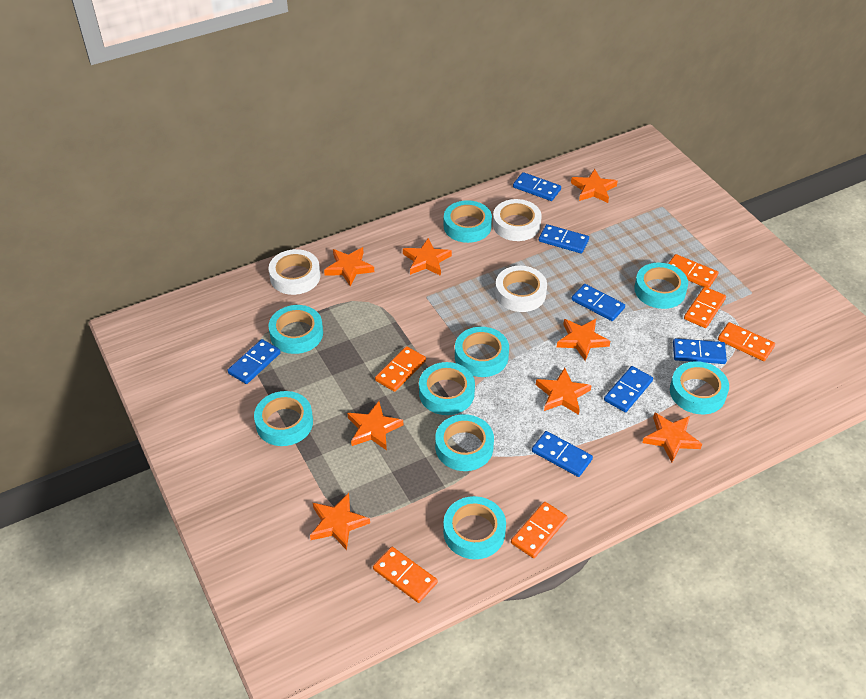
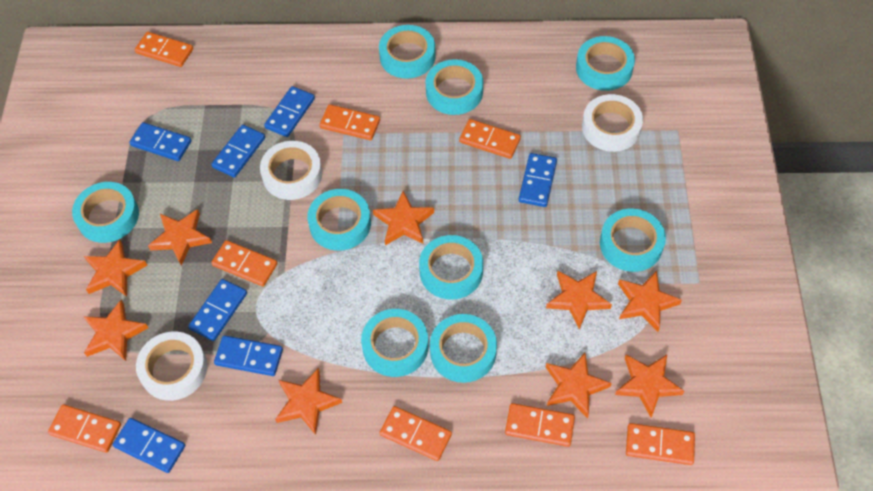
orange domino: [373,547,437,603] [375,346,426,392] [511,502,567,558] [668,254,718,288] [684,287,726,328] [718,322,775,361] = 6 -> [48,404,121,453] [135,32,193,67] [211,240,277,286] [320,104,380,140] [380,406,452,461] [459,119,521,159] [505,403,575,447] [626,423,695,465] = 8
orange star: [310,493,370,550] [324,247,374,286] [347,401,403,450] [403,238,452,276] [536,368,592,415] [557,319,610,361] [571,169,618,203] [642,412,702,462] = 8 -> [84,239,147,297] [84,300,148,361] [148,209,212,266] [275,368,342,435] [373,191,434,245] [546,271,612,330] [546,353,612,419] [615,355,684,417] [618,271,682,332] = 9

